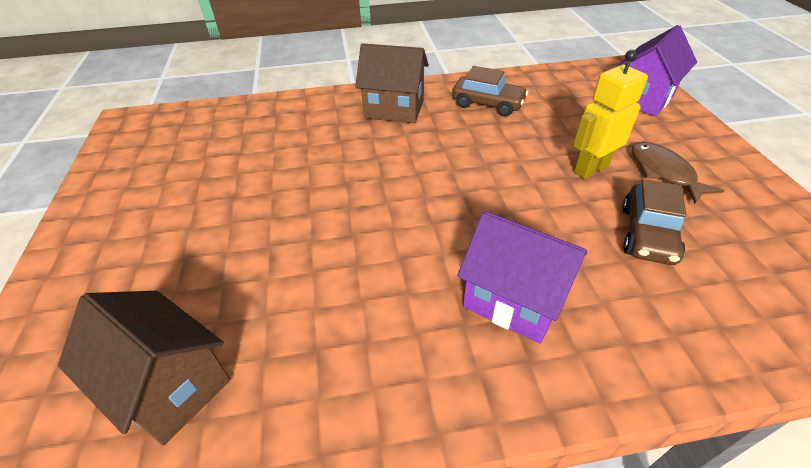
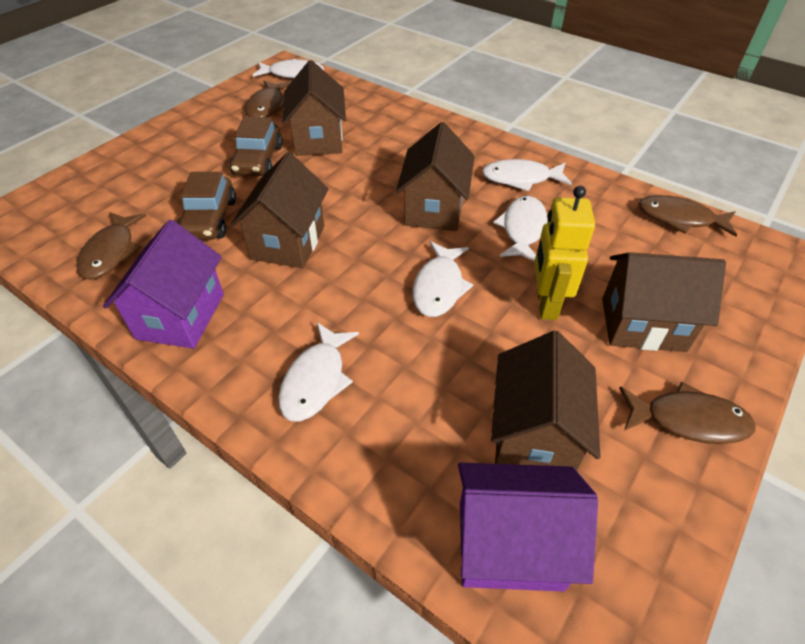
brown fish: [632,142,725,204] = 1 -> [76,212,147,280] [245,81,290,117] [619,382,756,444] [638,195,737,237] = 4
brown house: [58,291,230,446] [355,43,429,123] = 2 -> [230,152,329,268] [282,60,346,156] [396,122,475,231] [491,331,601,471] [602,252,726,352] = 5
white fish: none = 0 -> [253,58,324,78] [278,322,359,421] [412,241,473,317] [482,159,572,191] [493,196,548,261] = 5

